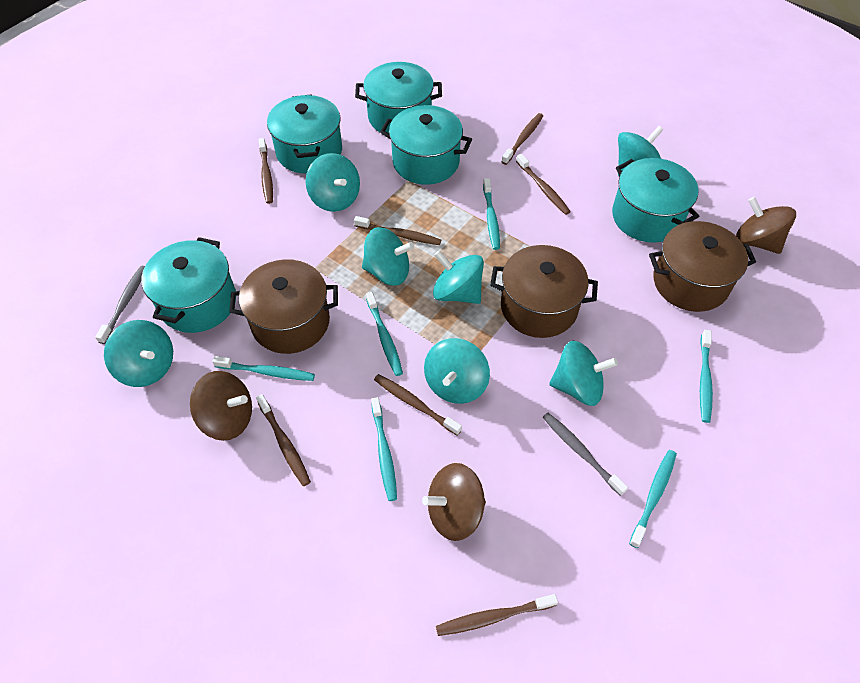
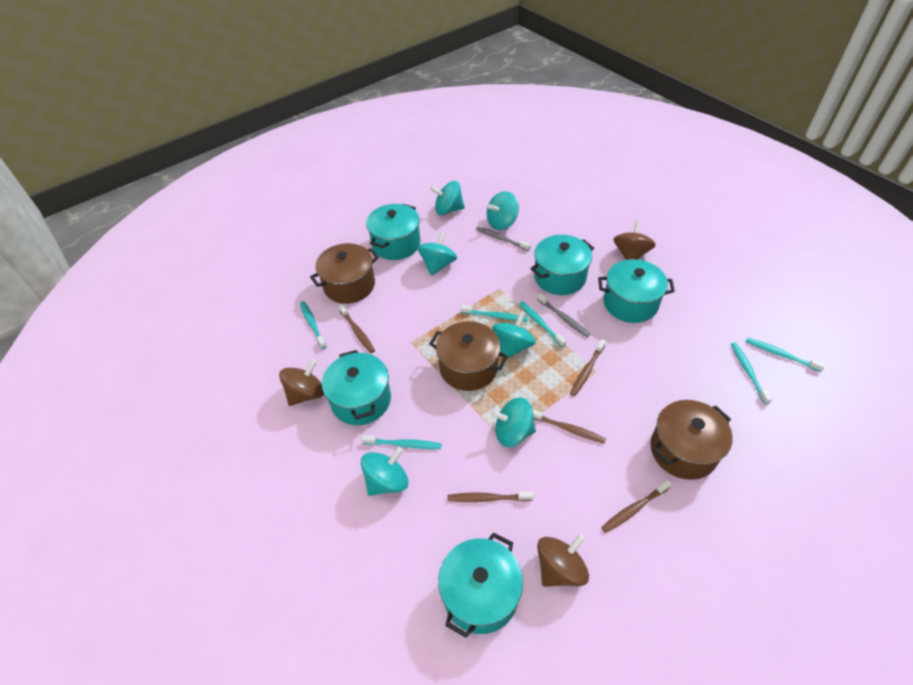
brown toothbrush: [256,394,311,486] [259,138,273,204] [354,216,441,245] [374,374,462,436] [436,594,558,636] [502,113,543,165] [516,154,571,215] = 7 -> [338,304,375,353] [447,491,533,502] [532,409,606,444] [570,339,606,396] [601,480,672,533] = 5
turquoise spinning top: [104,320,173,387] [306,153,360,212] [362,227,414,286] [424,338,490,404] [433,250,484,304] [549,341,618,406] [618,126,664,177] = 7 -> [361,447,408,496] [418,231,457,276] [430,181,465,215] [487,191,519,230] [491,397,536,447] [492,311,536,358] = 6

